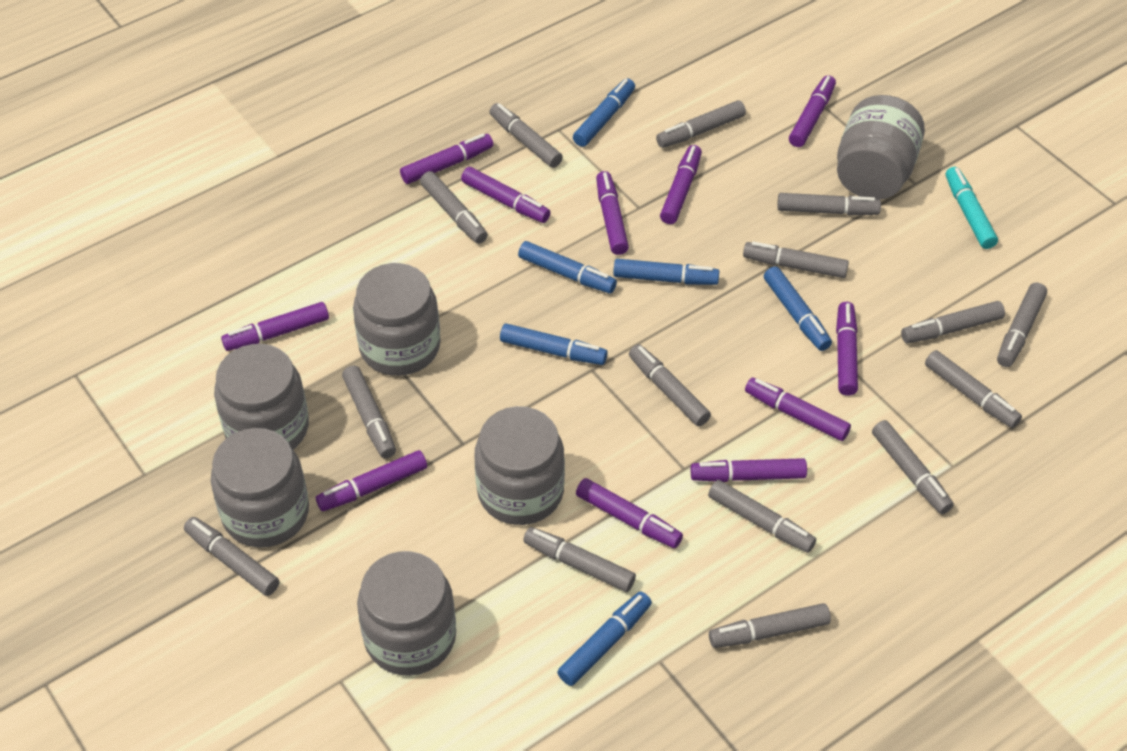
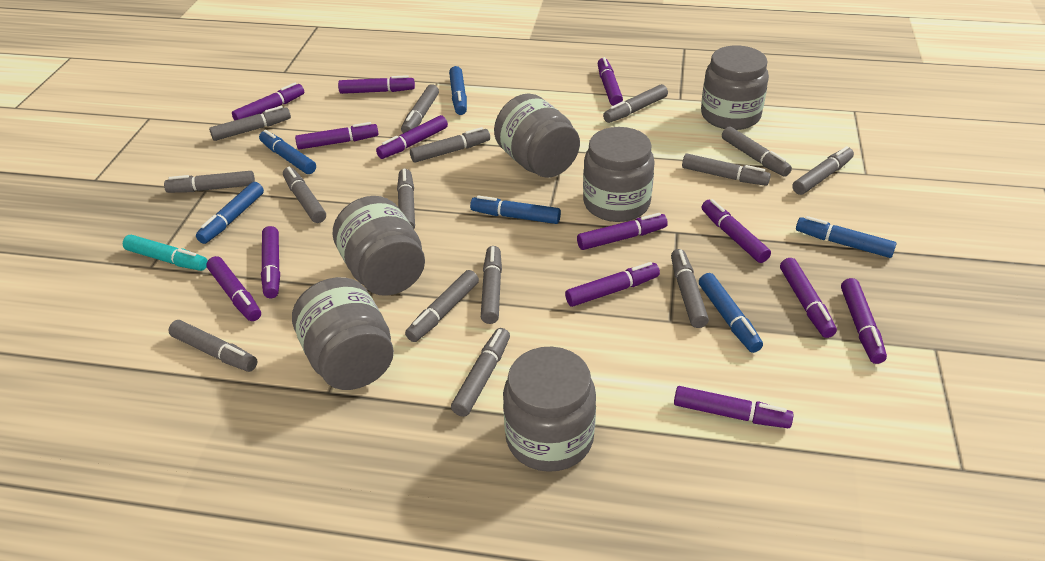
purple marker: [221,302,329,351] [316,450,427,511] [400,133,493,184] [461,167,551,223] [576,478,683,548] [596,171,629,255] [660,145,702,224] [691,458,807,482] [745,377,851,441] [789,75,836,147] [836,302,858,396] = 11 -> [206,256,261,321] [232,83,304,120] [261,226,280,298] [295,122,378,150] [338,75,415,94] [376,115,448,159] [565,262,660,307] [577,213,668,250] [598,57,623,106] [674,386,793,428] [702,199,771,263] [780,258,837,338] [841,278,887,364] = 13

